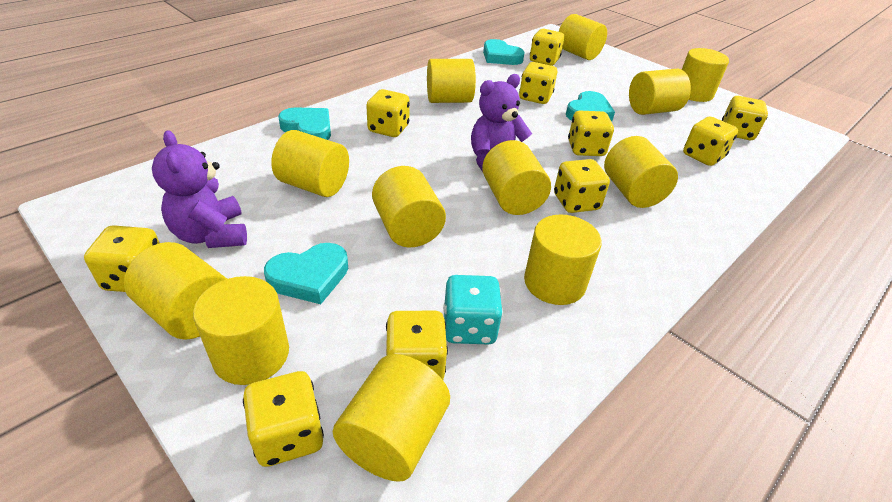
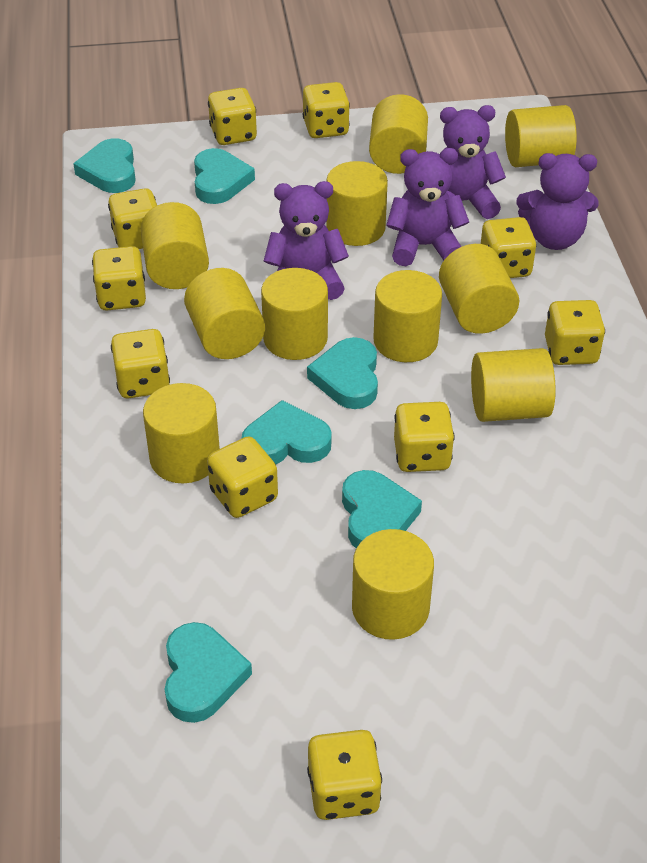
purple teddy bear: [152,130,247,248] [471,74,532,172] = 2 -> [263,181,349,300] [386,148,469,266] [440,105,506,219] [516,153,599,250] = 4
turquoise dice: [443,275,503,344] = 1 -> none = 0
turquoise heart: [264,243,348,304] [278,107,331,140] [483,39,525,65] [566,91,615,121] = 4 -> [73,138,136,193] [164,622,252,723] [194,148,255,204] [241,400,332,464] [307,337,378,409] [342,470,422,548] = 6
yellow cylinder: [124,242,227,340] [193,276,289,385] [271,130,349,197] [333,354,450,482] [372,166,446,247] [427,59,476,103] [482,140,551,215] [524,214,602,305] [559,14,607,60] [604,136,678,208] [629,69,691,115] [682,48,729,102] = 12 -> [140,202,209,289] [143,383,220,483] [184,268,265,359] [261,268,328,360] [326,161,388,246] [352,529,434,640] [369,94,428,174] [373,270,442,362] [439,244,519,334] [471,348,556,422] [505,105,577,167] = 11

